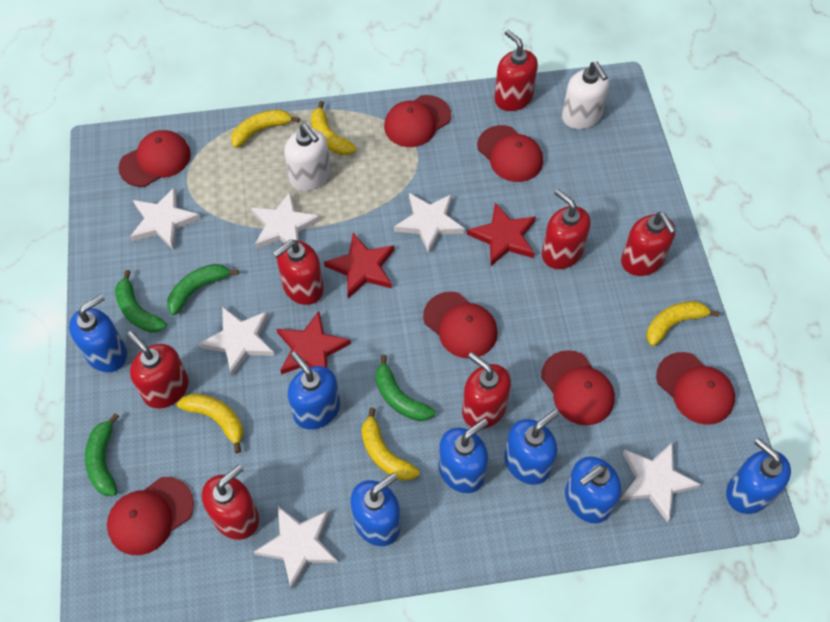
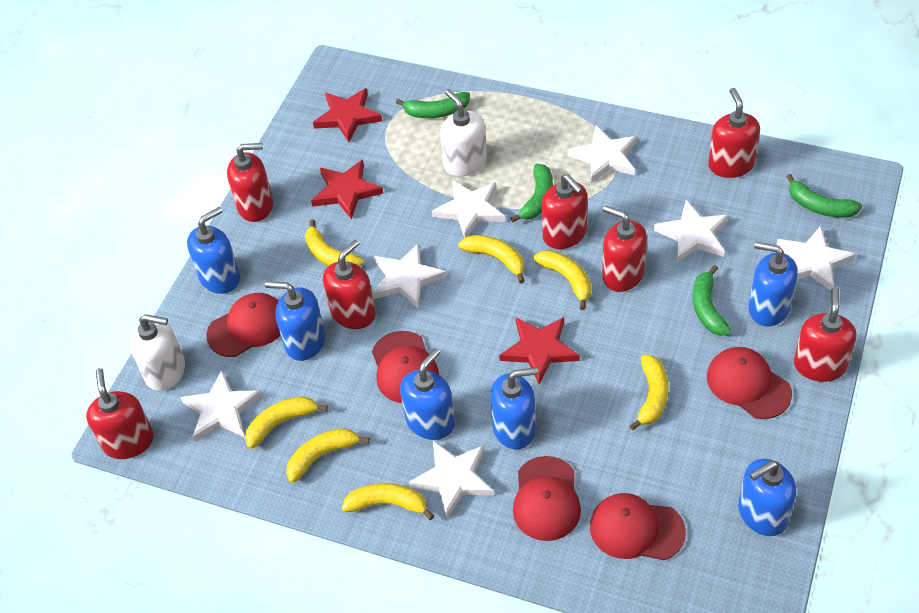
blue soap dispenser: [69,295,127,372] [288,351,340,430] [350,473,400,546] [439,419,488,493] [504,410,559,485] [565,456,621,523] [726,438,791,514] = 7 -> [187,207,240,294] [265,281,325,361] [400,348,455,440] [490,367,539,449] [738,459,796,536] [749,242,798,326] = 6
red cap: [107,477,194,555] [118,130,191,187] [384,95,451,147] [423,292,498,359] [477,125,543,182] [541,350,615,425] [656,352,735,425] = 7 -> [206,293,280,357] [372,331,439,403] [513,456,581,541] [590,493,686,560] [707,347,792,419] = 5
white star: [130,187,201,250] [199,307,275,376] [251,192,321,249] [254,506,338,590] [394,193,465,254] [620,443,701,523] = 6 -> [180,370,262,442] [373,243,446,309] [409,441,494,518] [432,180,505,238] [567,126,637,183] [654,200,729,263] [777,226,855,291] = 7
yellow banana: [177,394,243,453] [231,109,300,148] [311,101,356,155] [361,408,419,481] [646,301,720,346] = 5 -> [245,396,328,449] [286,428,370,483] [305,219,364,267] [342,483,434,520] [458,235,525,284] [533,250,591,310] [630,355,669,430] = 7

